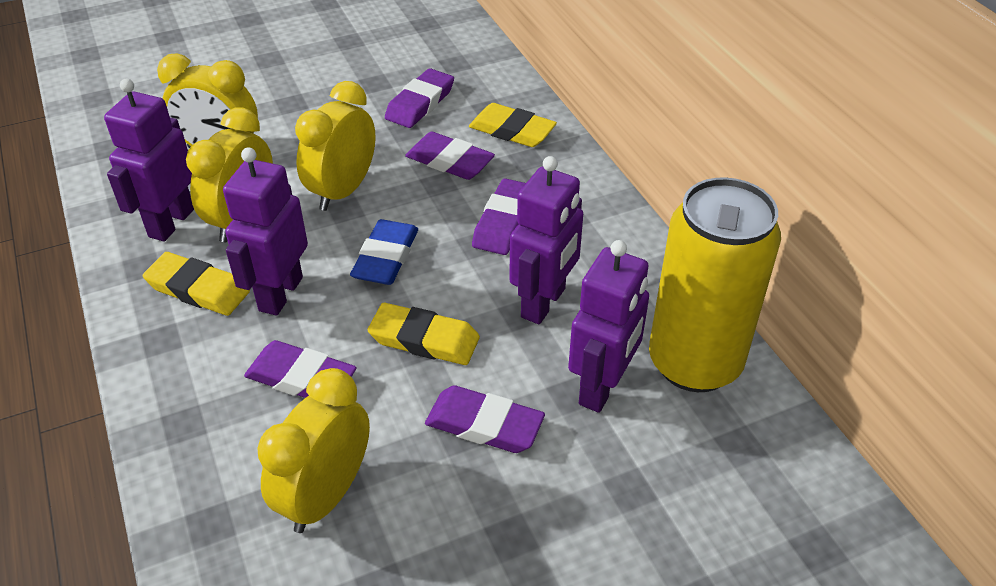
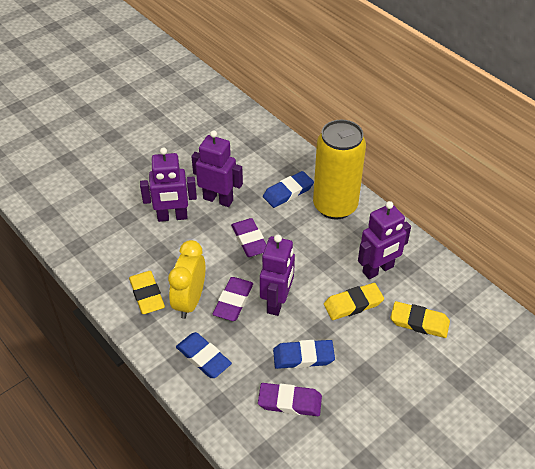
blue eraser: [350,219,418,285] = 1 -> [176,332,232,378] [263,171,314,208] [273,340,335,369] = 3
purple eraser: [244,340,357,398] [385,68,454,128] [405,132,495,180] [425,385,545,453] [472,178,526,255] = 5 -> [213,277,253,321] [231,218,266,257] [258,383,322,416] = 3
yellow clock: [157,53,258,148] [186,107,273,242] [257,368,370,533] [295,81,376,211] = 4 -> [168,240,206,319] = 1

